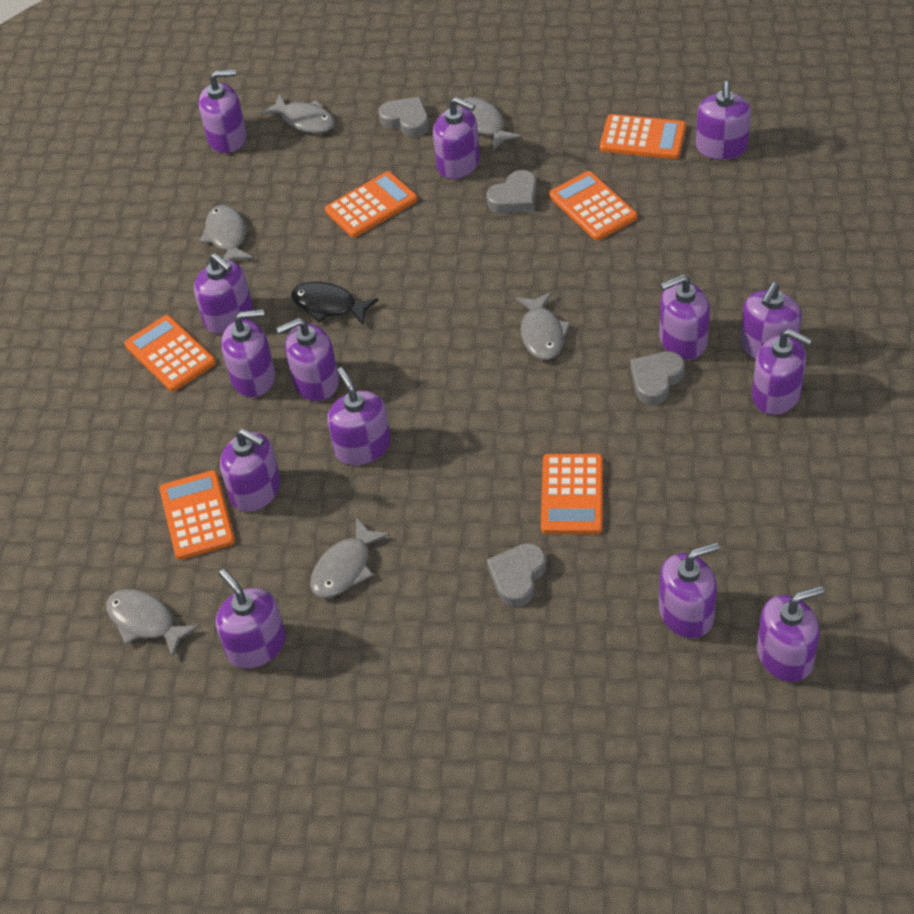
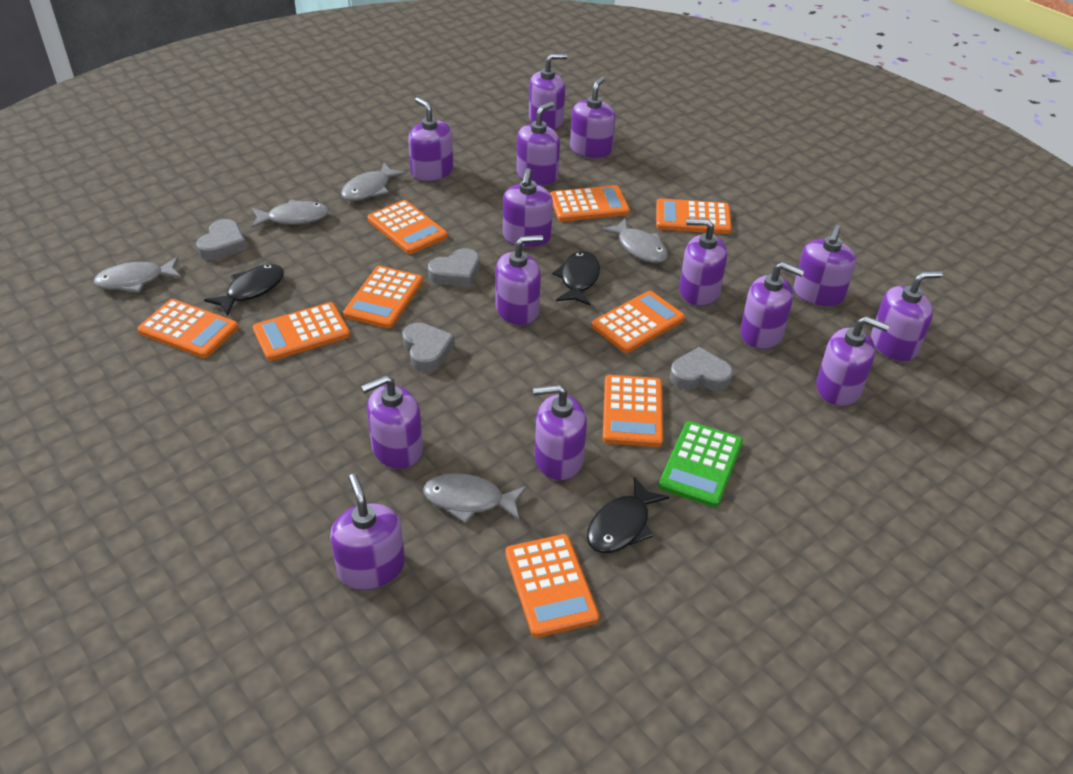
black fish: [291,281,378,325] = 1 -> [204,264,284,316] [552,251,600,306] [587,477,669,553] = 3
green calculator: none = 0 -> [659,421,743,507] = 1
grey fish: [106,589,199,658] [200,205,253,261] [260,94,335,133] [310,517,390,598] [458,97,521,151] [515,292,571,360] = 6 -> [93,257,182,293] [251,199,329,228] [341,163,406,201] [423,473,527,523] [601,219,668,263] = 5
orange calculator: [125,315,216,392] [160,470,235,560] [325,171,418,237] [541,454,603,534] [549,171,637,240] [600,114,686,159] = 6 -> [137,299,238,358] [253,302,350,361] [343,266,423,328] [368,200,447,254] [505,534,599,638] [550,185,630,222] [591,291,685,353] [603,375,663,447] [656,198,732,234] = 9

